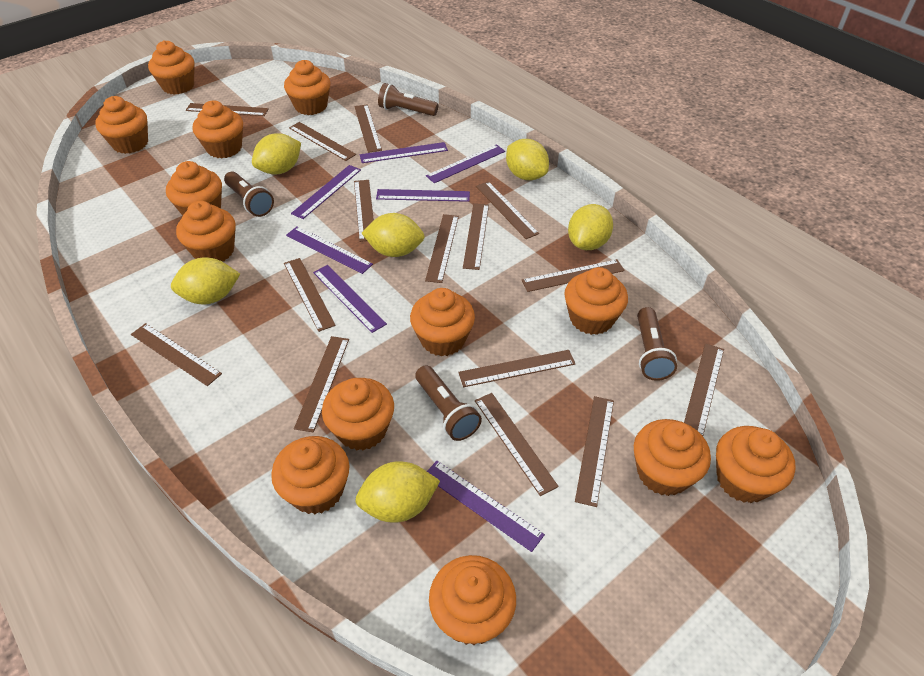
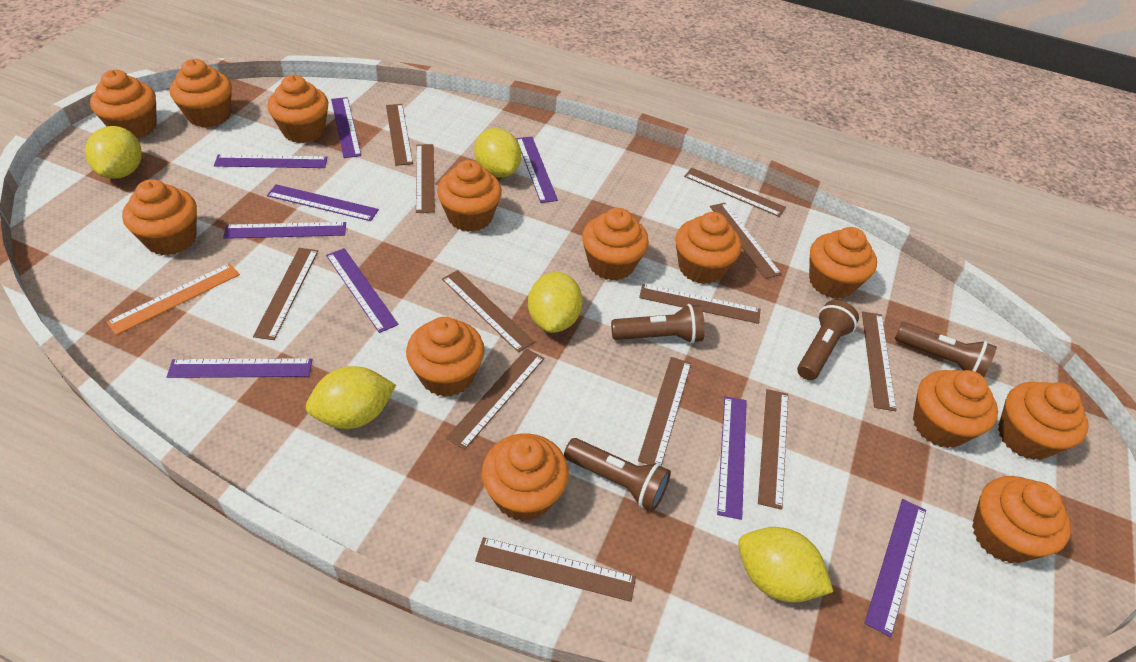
brown ruler: [131,323,222,386] [186,103,269,116] [284,258,336,332] [289,122,356,161] [294,336,349,432] [354,104,382,153] [354,180,374,242] [425,214,459,283] [458,350,575,387] [463,203,489,270] [475,393,559,496] [476,181,539,239] [522,259,625,292] [575,396,614,507] [684,344,724,436] = 15 -> [253,248,318,340] [386,104,413,166] [416,144,435,213] [442,270,535,353] [446,349,544,450] [475,537,636,602] [638,357,691,466] [639,284,761,324] [684,168,786,217] [710,203,782,279] [758,389,788,510] [862,311,897,411] = 12
orange ruler: none = 0 -> [107,263,240,335] = 1
purple ruler: [286,226,373,274] [291,165,361,219] [313,265,387,333] [360,142,448,163] [376,189,470,202] [426,144,505,183] [427,461,545,552] = 7 -> [167,358,312,378] [214,155,328,168] [223,222,346,239] [267,184,379,221] [326,248,399,333] [331,97,361,158] [516,137,558,203] [717,396,747,520] [865,499,926,637] = 9
yellow lemon: [171,257,240,304] [252,133,301,174] [355,461,440,523] [362,213,425,257] [506,139,549,180] [568,204,613,250] = 6 -> [85,126,142,179] [306,366,396,429] [474,128,521,178] [528,272,583,333] [738,527,833,603] = 5

